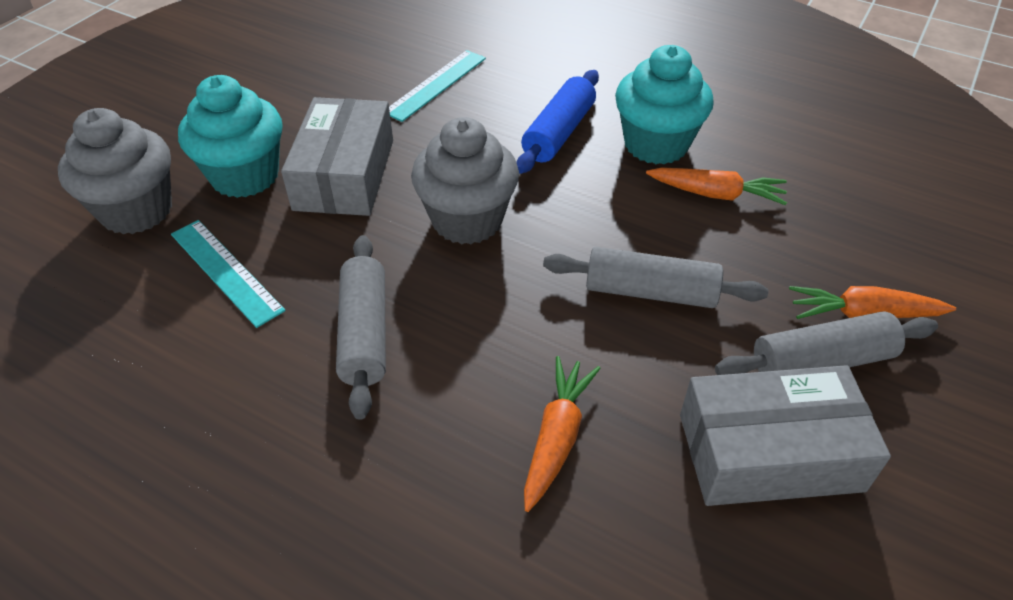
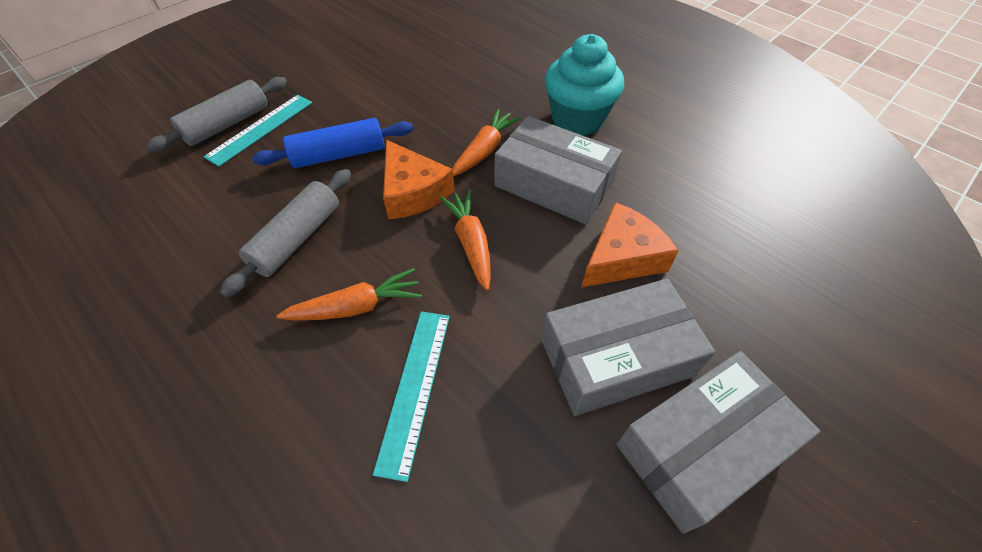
grey box: [281,97,393,216] [680,365,891,506] = 2 -> [494,116,622,224] [541,279,715,416] [616,351,821,534] = 3
grey cupcake: [58,108,172,234] [411,117,519,245] = 2 -> none = 0
grey rolling pin: [336,235,386,420] [543,247,768,308] [715,311,938,375] = 3 -> [146,77,287,152] [220,169,351,297] = 2
orange cheese: none = 0 -> [383,140,455,219] [581,202,679,288] = 2
turquoise cupcake: [178,75,283,198] [615,45,714,164] = 2 -> [545,34,624,136] = 1

